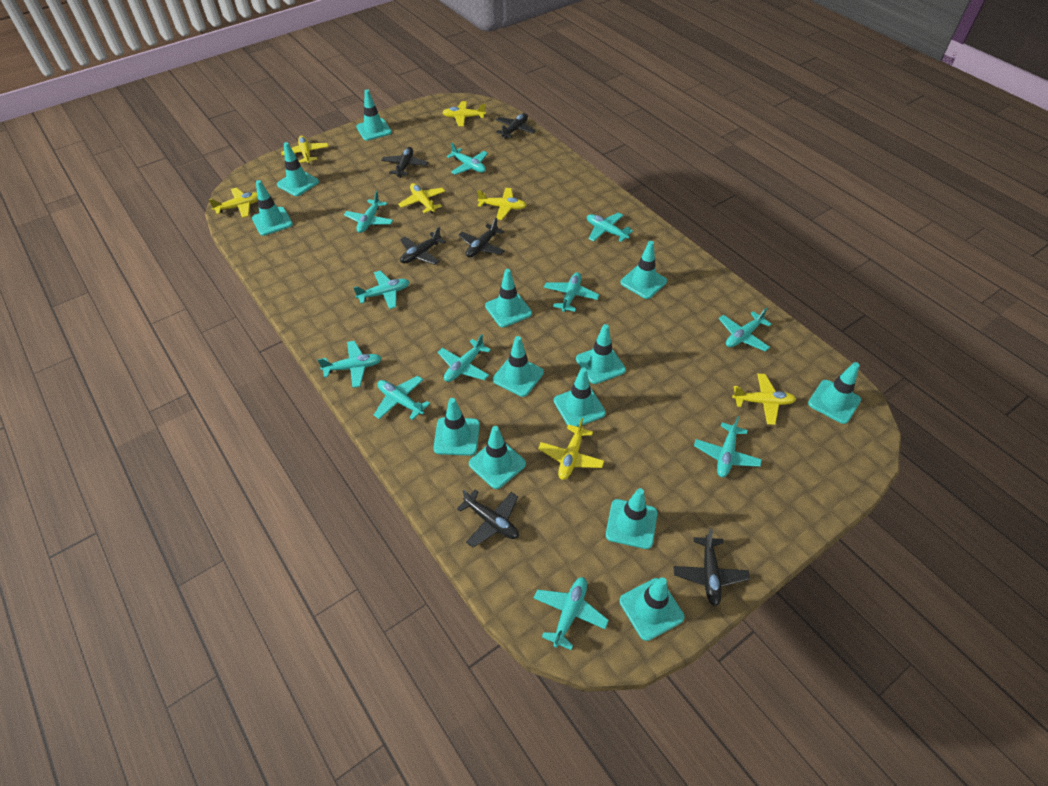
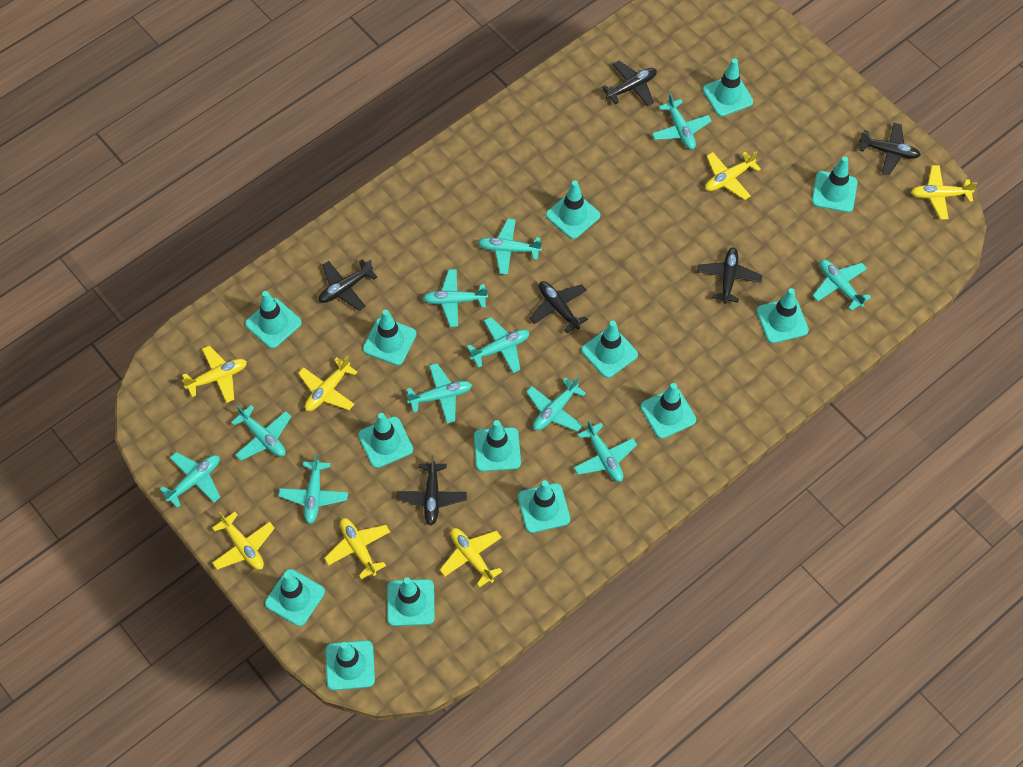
turquoise traffic cone: [252,180,293,236] [277,142,319,196] [356,89,392,141] [433,398,480,456] [469,426,526,489] [485,269,532,327] [493,336,544,397] [554,367,606,427] [576,324,626,384] [606,488,657,549] [619,577,685,641] [621,241,667,299] [808,362,861,424] = 13 -> [245,291,302,349] [265,569,325,626] [325,640,375,690] [358,413,413,468] [363,309,416,365] [387,577,435,626] [474,420,521,472] [518,480,570,533] [546,181,600,239] [581,321,638,378] [640,383,696,439] [703,58,753,117] [757,288,809,343] [812,157,858,212] = 14

